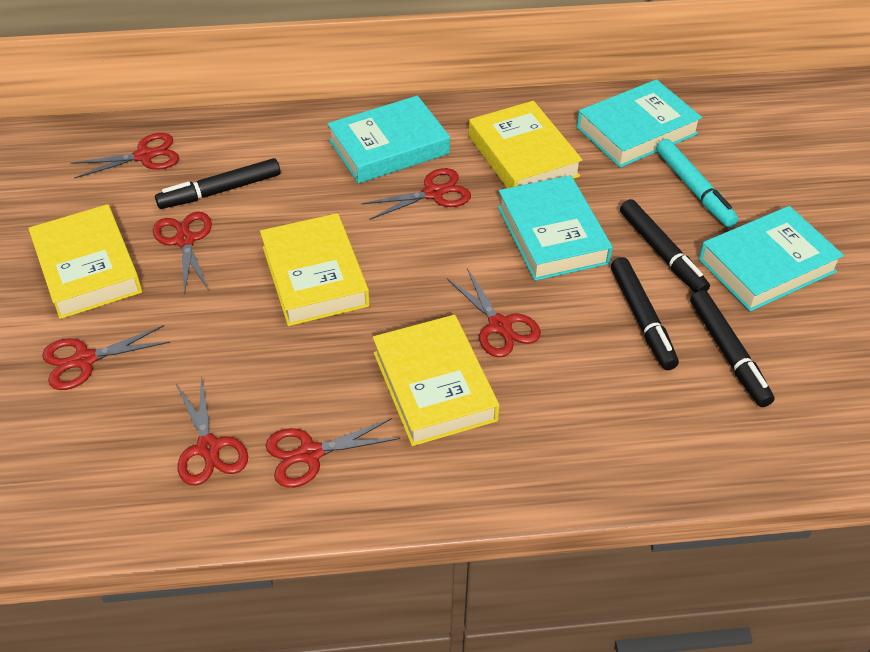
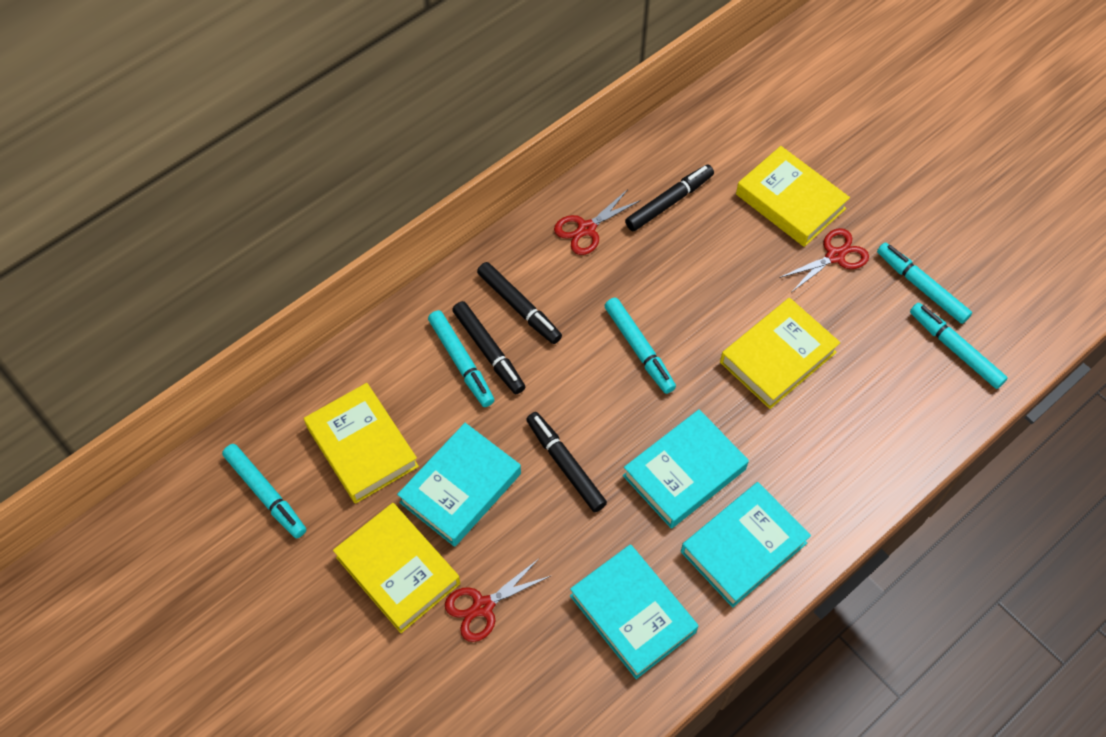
red scissors: [42,325,170,390] [71,133,179,179] [153,212,212,295] [176,376,248,486] [265,418,400,488] [361,168,471,220] [447,268,541,357] = 7 -> [445,559,550,642] [554,189,641,255] [779,228,869,292] = 3
turquoise marker: [656,139,739,227] = 1 -> [222,444,306,538] [428,310,494,407] [604,297,676,394] [877,243,972,324] [910,302,1008,389] = 5

